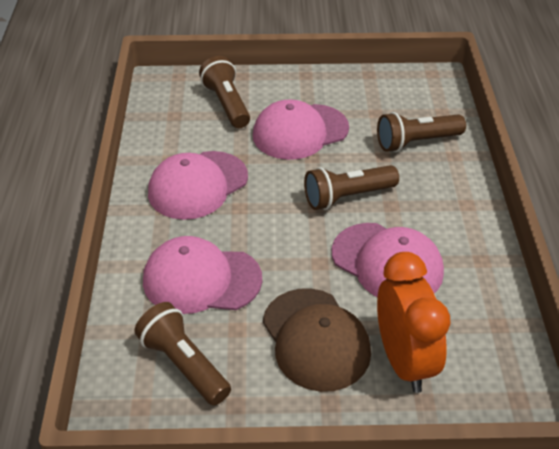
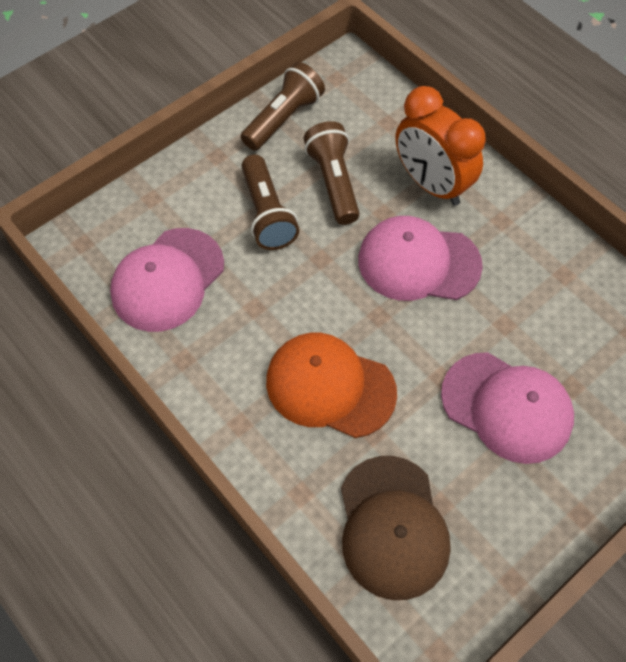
brown flashlight: [135,302,231,405] [199,56,250,128] [304,165,399,210] [377,112,466,152] = 4 -> [241,62,325,151] [241,154,299,250] [304,121,360,225] = 3
orange cap: none = 0 -> [266,333,397,438] = 1
pink cap: [143,236,262,314] [148,151,248,220] [253,99,349,160] [332,223,444,297] = 4 -> [110,228,224,332] [358,216,483,301] [441,352,574,464] = 3

